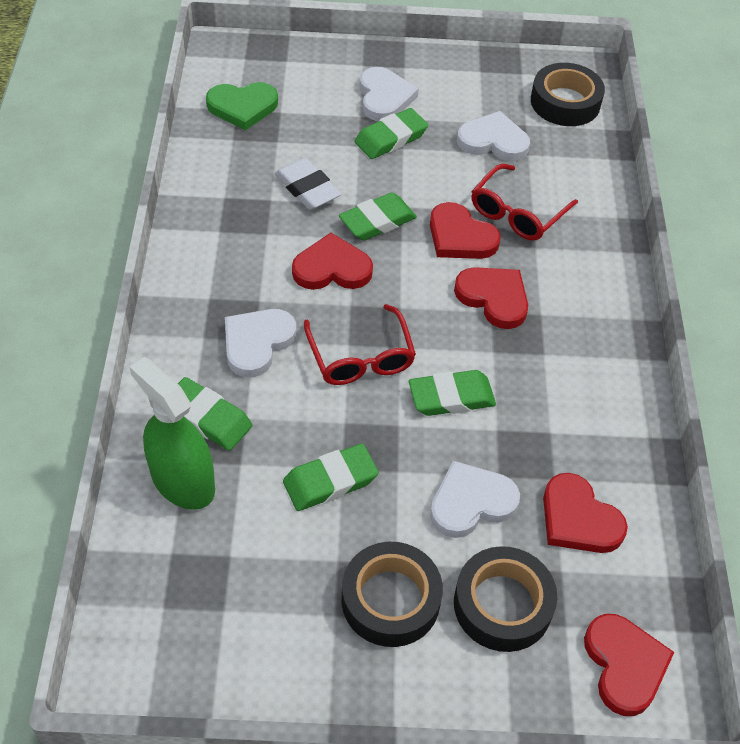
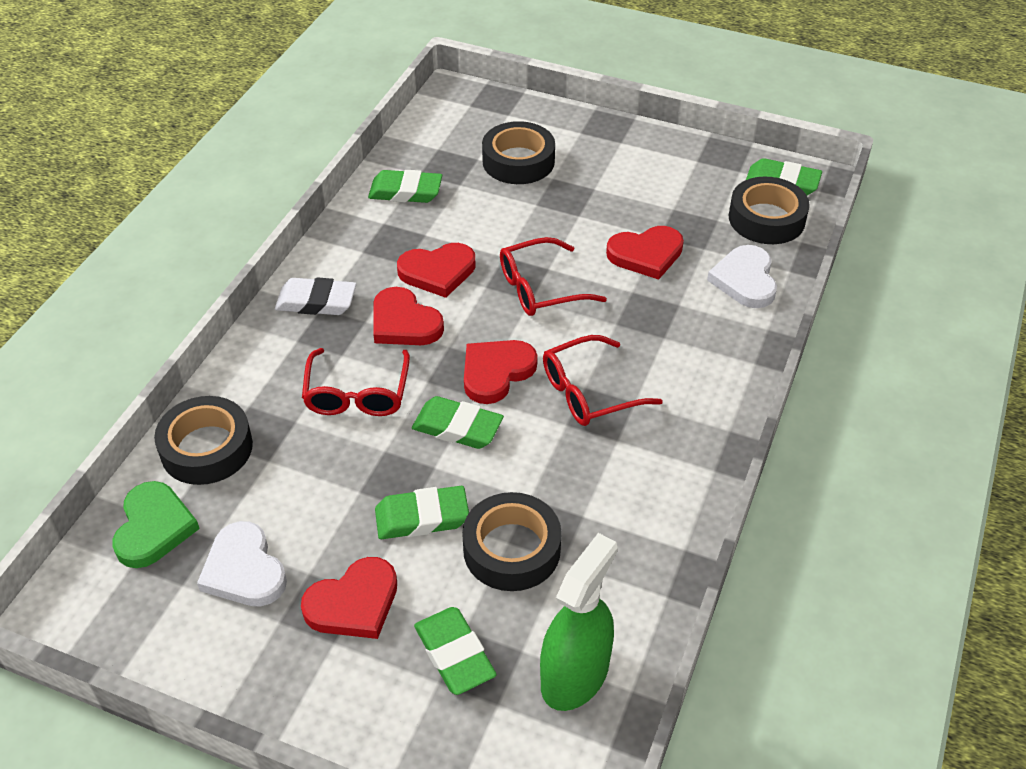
black tape: [341,542,443,647] [454,546,557,652] [531,63,605,126] = 3 -> [154,396,253,485] [462,492,562,591] [482,121,555,184] [729,177,810,244] = 4
red glasses: [304,304,416,385] [471,164,578,241] = 2 -> [302,348,410,416] [500,237,607,316] [543,335,663,426] = 3
white heart: [225,309,297,378] [359,67,419,121] [430,461,520,538] [457,111,530,161] = 4 -> [197,521,287,606] [707,245,777,308] = 2

